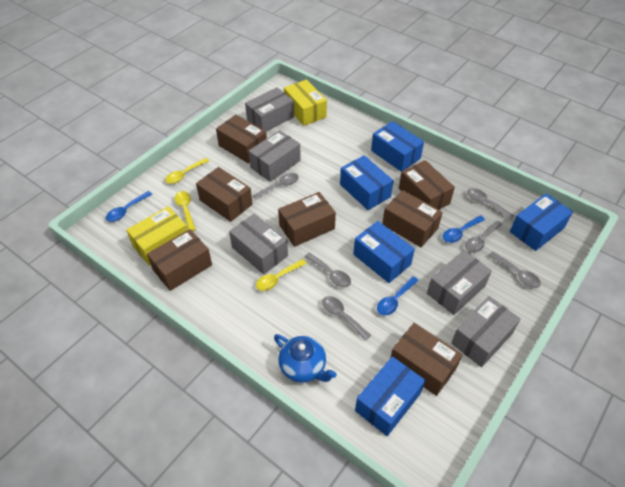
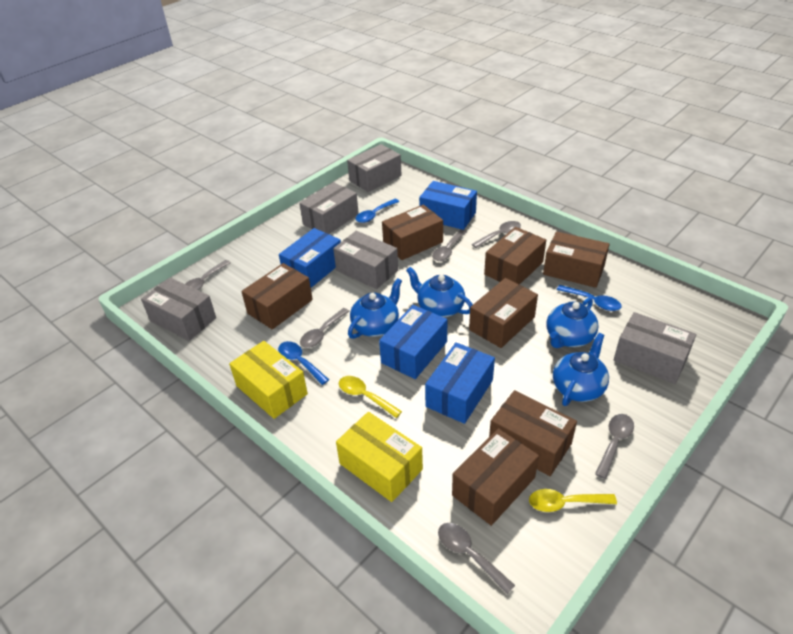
blue box: [340,155,394,210] [353,221,415,283] [355,356,425,436] [371,121,424,172] [510,193,573,251] = 5 -> [279,228,341,288] [379,305,447,379] [419,181,477,230] [425,342,495,424] = 4
blue teapot: [274,334,337,383] = 1 -> [348,278,402,339] [406,267,473,318] [546,297,599,348] [553,333,609,406] = 4
yellow spoon: [165,158,209,184] [175,191,196,231] [256,259,307,291] = 3 -> [339,376,402,418] [529,489,617,512] = 2

